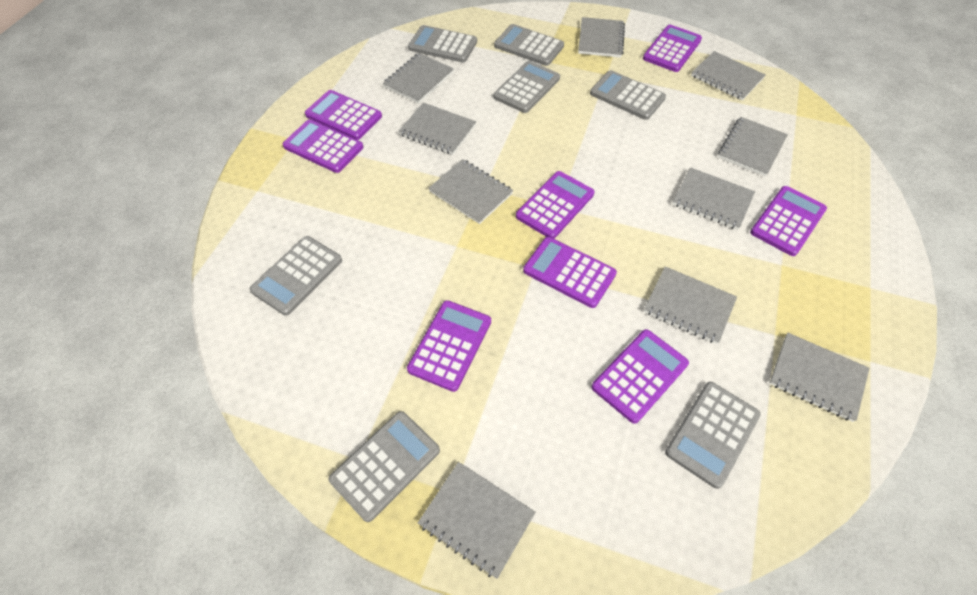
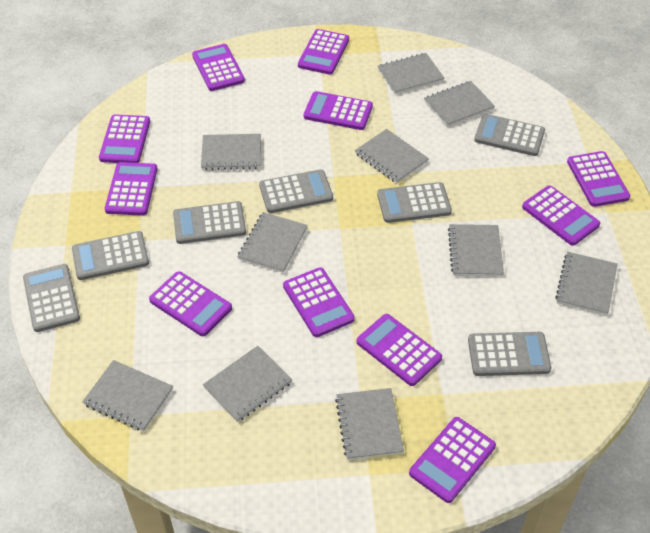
purple calculator: [283,119,363,173] [305,90,382,140] [407,300,491,392] [516,171,594,239] [523,237,617,308] [592,329,689,424] [643,25,702,72] [750,186,827,256] = 8 -> [99,114,150,163] [105,162,158,216] [149,271,232,336] [192,44,245,91] [283,267,355,337] [298,29,349,75] [304,91,373,130] [357,314,442,386] [409,417,496,503] [522,185,600,246] [567,151,630,207] = 11

